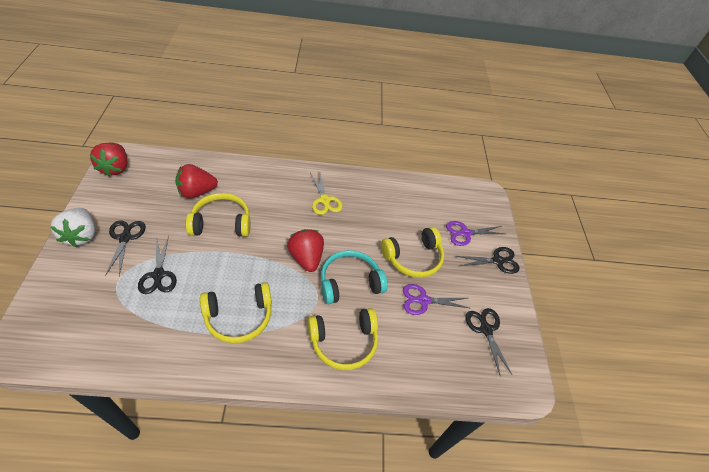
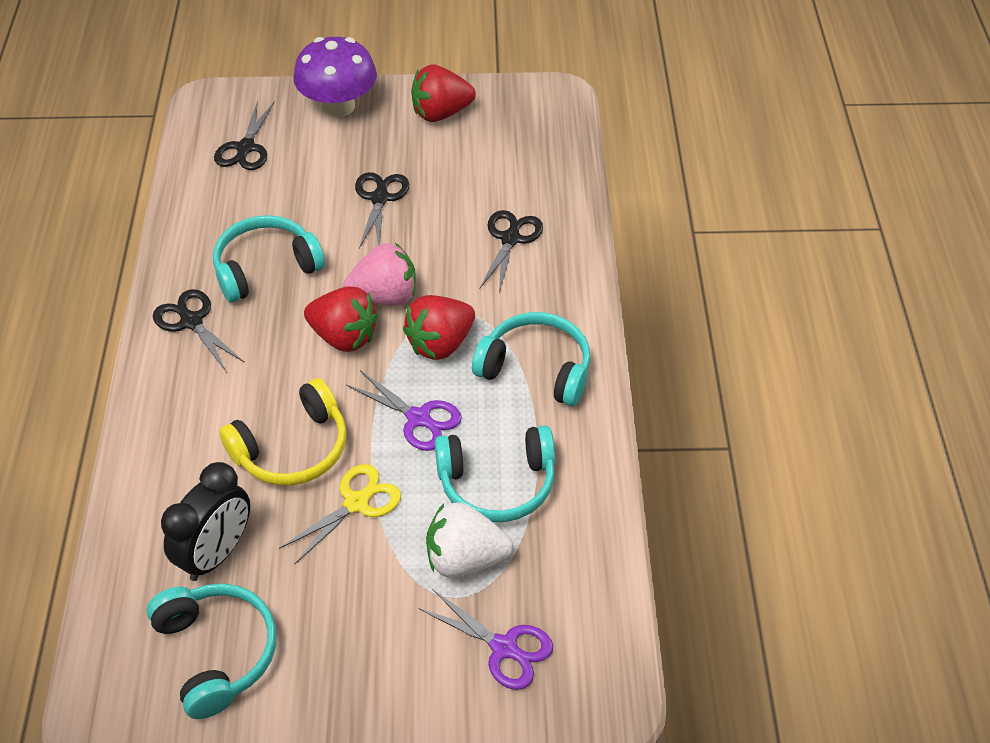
black clock: none = 0 -> [161,462,250,581] = 1
pink strawberry: none = 0 -> [343,243,416,306] = 1
purple mushroom: none = 0 -> [293,37,377,117] = 1
turquoise headphones: [321,250,388,304] = 1 -> [147,583,277,719] [213,215,325,302] [435,426,555,522] [472,312,591,406] = 4
yellow headphones: [186,193,250,237] [200,282,272,343] [308,308,378,370] [381,227,444,278] = 4 -> [219,378,347,485] = 1

